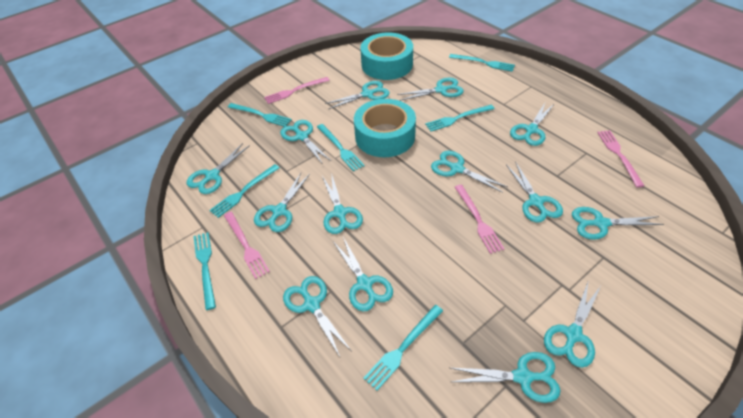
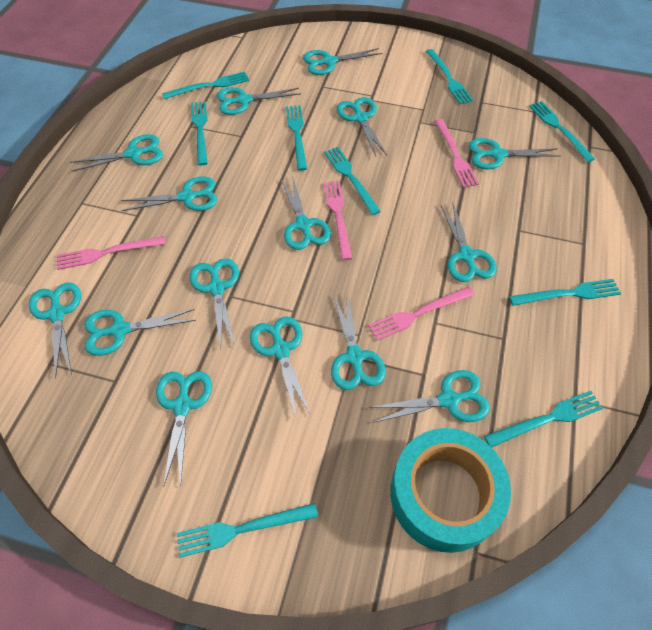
turquoise fork: [194,232,216,310] [209,164,280,218] [228,103,292,127] [317,124,365,171] [363,305,443,391] [425,105,495,131] [449,54,515,72] = 7 -> [162,71,249,99] [177,503,318,558] [191,101,208,166] [286,105,307,171] [324,147,381,215] [426,49,473,104] [484,391,603,448] [509,279,621,306] [529,101,595,162] = 9
turquoise scissors: [187,143,250,194] [254,173,310,232] [280,120,331,164] [283,276,351,357] [322,172,363,234] [325,81,390,109] [334,237,393,311] [397,77,464,101] [431,151,508,193] [451,352,560,403] [506,162,563,223] [510,103,554,146] [544,282,601,368] [572,207,664,240] = 14 -> [29,283,81,379] [70,134,163,172] [84,309,196,356] [120,176,218,211] [156,371,212,487] [190,258,239,349] [217,87,301,115] [250,317,311,418] [281,176,331,250] [303,48,382,75] [331,294,386,390] [337,97,387,156] [369,370,490,423] [441,204,497,282] [469,138,561,169] = 15
turquoise tape: [354,99,416,157] [360,32,413,80] = 2 -> [390,428,511,553] = 1

